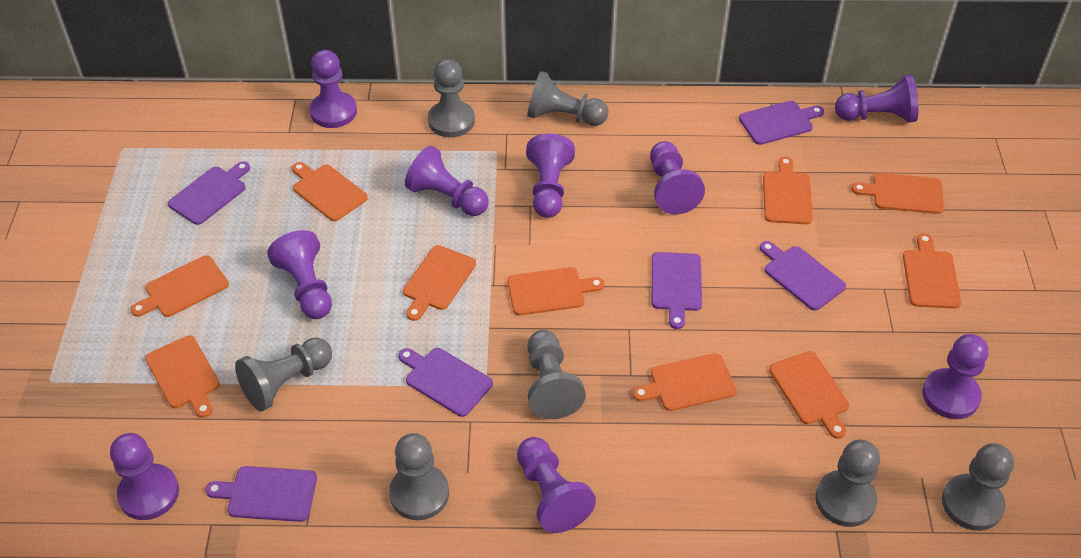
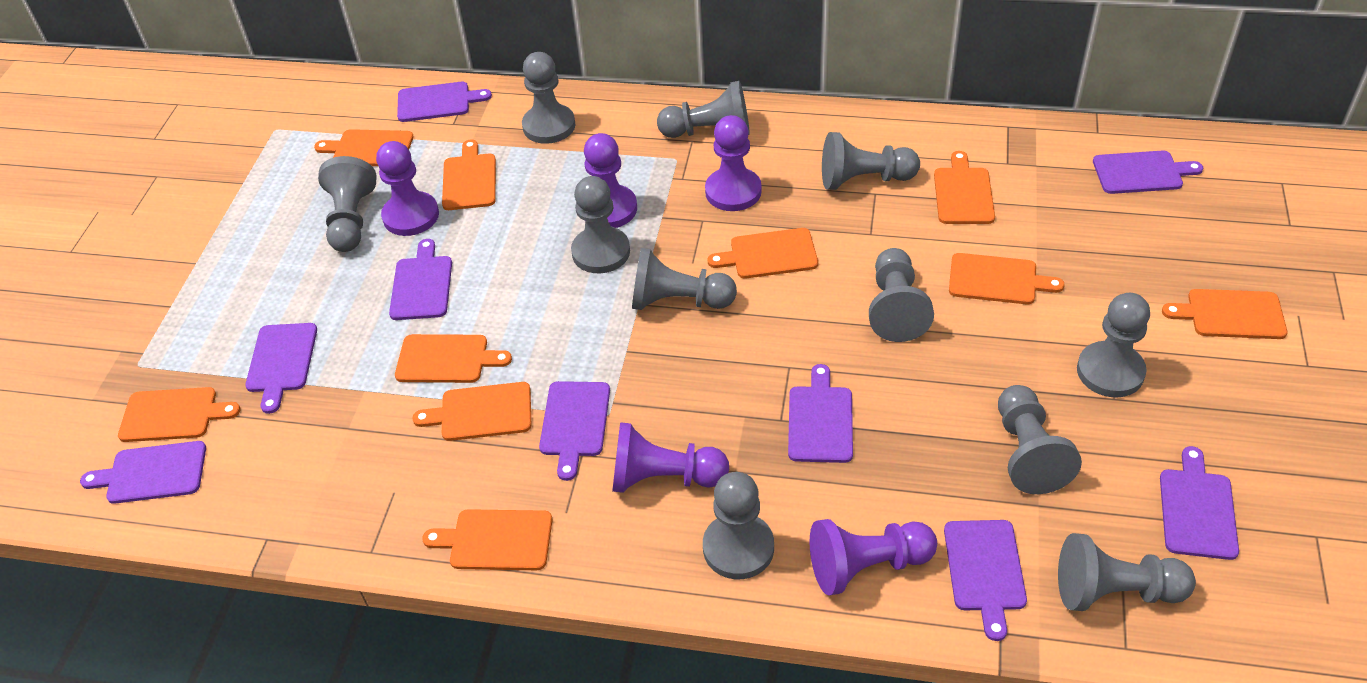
grey pawn: [235,337,332,411] [389,433,449,520] [428,59,475,137] [527,71,609,126] [527,330,586,419] [815,440,880,527] [942,443,1014,531] = 7 -> [318,156,376,252] [522,52,575,144] [571,176,630,273] [632,248,737,310] [657,81,750,138] [703,472,774,579] [822,132,920,190] [869,248,934,342] [998,385,1082,494] [1058,533,1196,611] [1077,293,1150,398] = 11
purple cutting board: [168,161,250,225] [206,466,317,522] [398,348,493,417] [652,252,702,329] [739,101,824,145] [760,241,846,311] = 6 -> [80,441,206,504] [245,323,317,414] [389,239,452,320] [397,82,492,122] [539,381,610,481] [788,364,853,463] [944,520,1027,641] [1093,150,1203,194] [1160,446,1239,560] = 9
purple pawn: [110,433,179,520] [267,230,332,319] [310,50,357,128] [405,146,489,216] [517,437,596,533] [526,133,575,218] [650,141,705,215] [835,75,919,123] [922,334,989,419] = 9 -> [376,141,439,236] [584,133,637,228] [612,422,729,493] [705,115,762,211] [810,519,937,595] = 5

